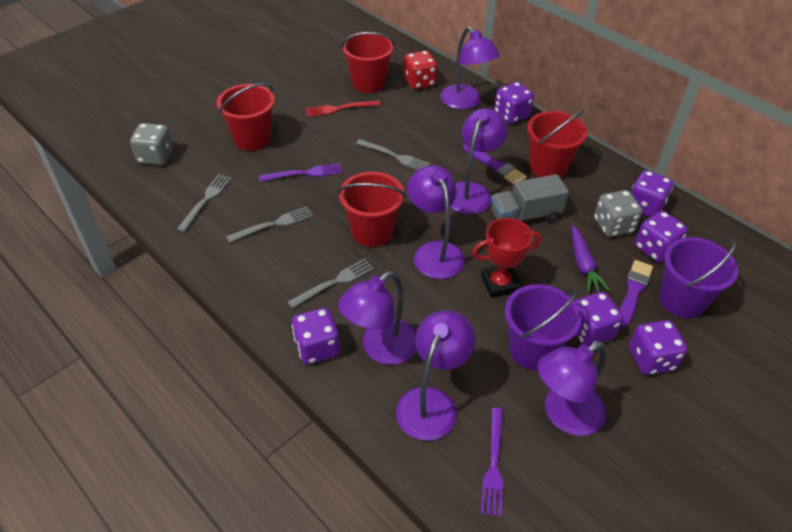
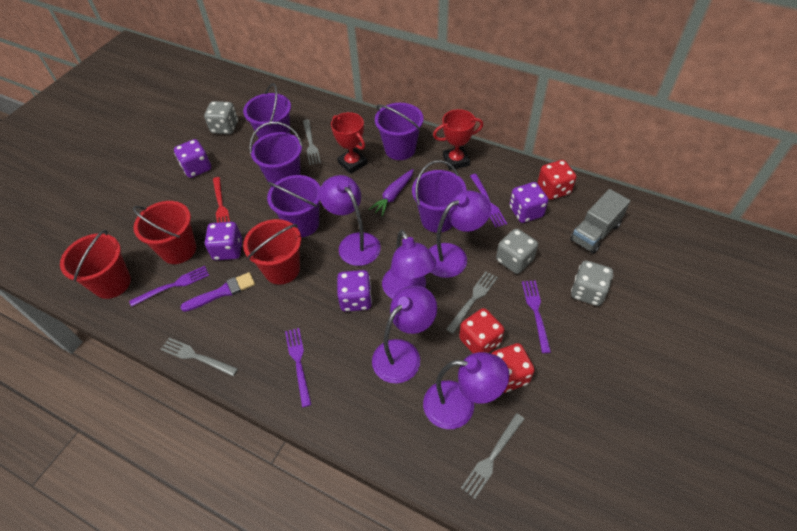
grey dice: [130,123,173,165] [594,190,642,237] = 2 -> [204,101,238,134] [496,228,538,274] [571,260,613,306] = 3
purple brush: [463,144,527,184] [620,260,653,328] = 2 -> [180,272,255,312] = 1
purple bucket: [505,284,581,370] [659,237,738,318] = 2 -> [243,83,291,139] [249,122,303,187] [267,175,321,237] [375,103,424,160] [412,160,467,233] = 5
purple dice: [292,308,340,364] [494,82,534,124] [575,292,623,346] [629,320,687,375] [631,170,673,217] [635,211,688,263] = 6 -> [174,139,211,178] [205,222,242,260] [337,270,372,312] [509,182,548,223] = 4
purple fork: [259,163,342,181] [481,408,503,517] = 2 -> [129,266,209,307] [285,328,312,407] [470,174,507,228] [522,280,551,353] = 4
purple lamp: [338,271,417,365] [396,310,476,441] [408,165,465,279] [440,27,500,109] [450,108,508,214] [537,342,606,436] = 6 -> [319,175,381,266] [372,285,437,383] [382,230,436,299] [423,352,509,429] [429,191,491,278] = 5
red bucket: [217,83,275,151] [338,172,406,247] [341,32,395,93] [527,110,587,178] = 4 -> [60,230,131,299] [133,201,196,264] [243,219,301,285] = 3
red dice: [404,51,437,90] = 1 -> [459,308,505,353] [491,343,535,393] [538,160,577,200] = 3
red trophy: [472,218,542,298] = 1 -> [331,112,367,174] [433,109,483,170] = 2

